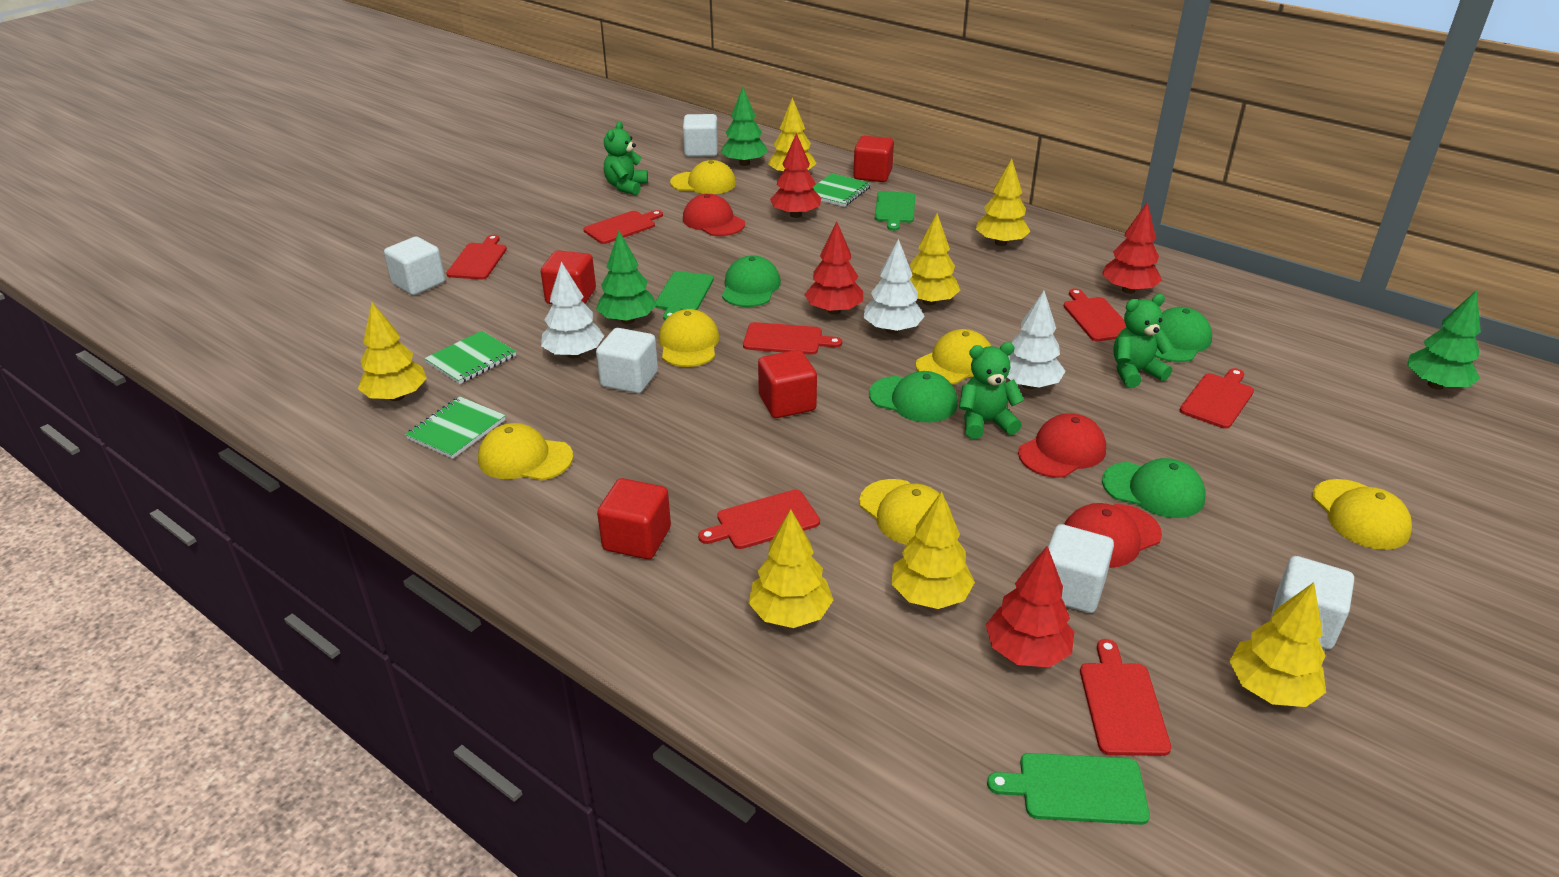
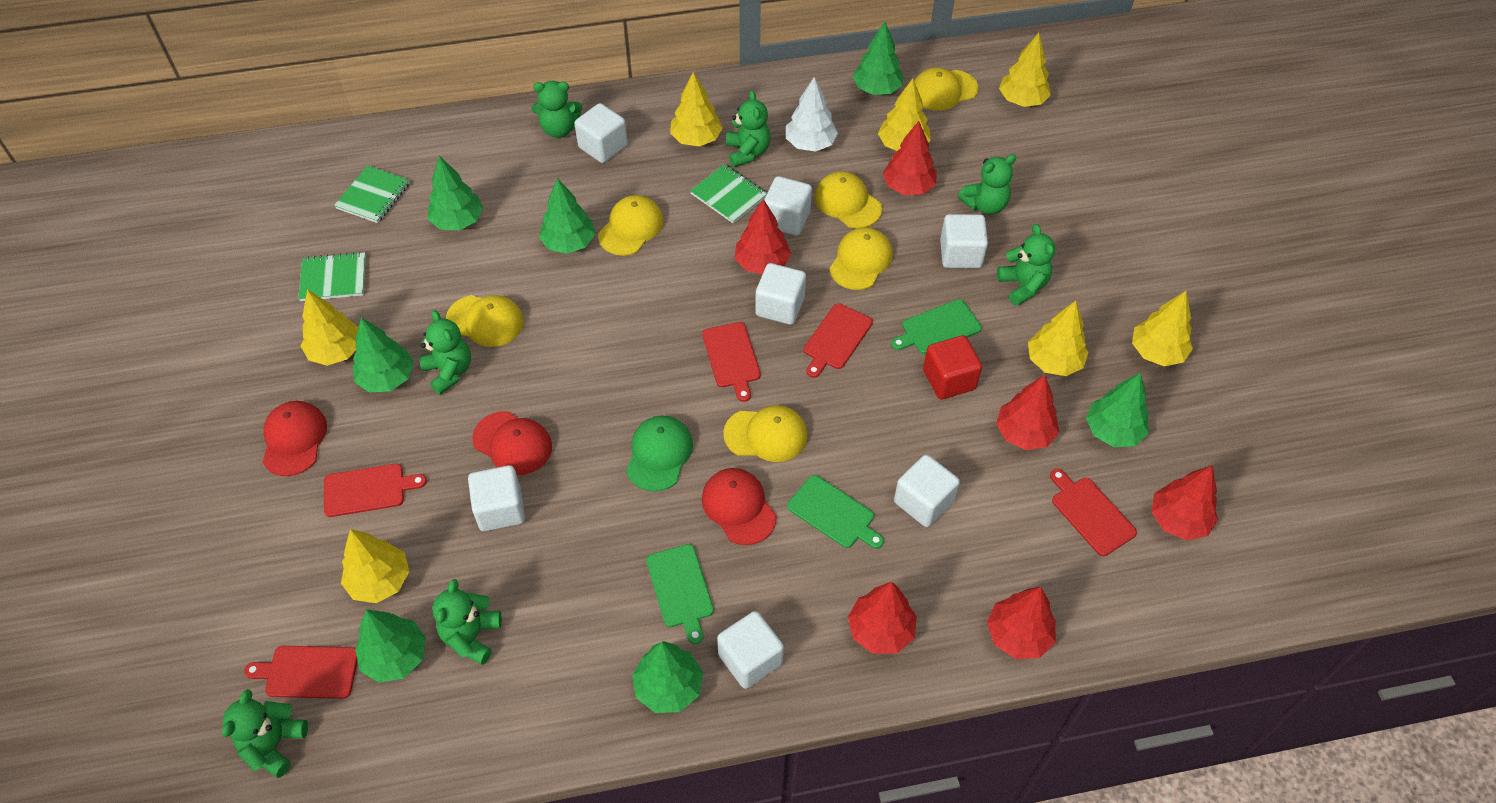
green cap: [722,255,781,307] [869,371,958,422] [1102,458,1206,518] [1155,307,1212,362] = 4 -> [626,415,693,492] = 1
green teddy bear: [604,121,648,195] [959,342,1024,439] [1113,294,1173,388] = 3 -> [222,689,308,778] [419,310,471,395] [432,579,502,665] [532,81,582,138] [726,90,771,167] [958,154,1016,215] [997,224,1055,306] = 7
green tree: [596,231,657,324] [721,87,768,166] [1407,290,1481,390] = 3 -> [353,317,414,392] [355,609,426,683] [428,156,483,230] [539,178,595,254] [632,641,703,713] [853,21,903,95] [1086,372,1149,447] = 7
red cube: [541,250,596,304] [597,478,671,559] [758,350,817,418] [853,136,894,182] = 4 -> [923,335,982,399] = 1
red cutting board: [447,235,507,279] [584,210,663,244] [698,490,820,549] [743,322,842,355] [1064,289,1126,341] [1080,639,1171,756] [1179,368,1254,429] = 7 -> [244,646,358,699] [324,464,427,517] [702,322,761,402] [804,303,873,378] [1050,469,1137,556] = 5
red tree: [770,133,821,218] [805,222,863,315] [986,546,1074,667] [1102,202,1162,294] = 4 -> [734,199,791,274] [848,582,917,654] [883,121,937,195] [987,587,1056,659] [996,375,1059,450] [1151,465,1218,541] = 6
white cube: [384,237,445,295] [596,328,658,394] [683,114,718,157] [1048,524,1114,613] [1270,556,1354,650] = 5 -> [468,465,525,531] [574,103,628,163] [717,611,784,689] [755,263,806,325] [764,176,812,236] [894,455,960,527] [940,214,988,269] = 7
white tree: [541,262,604,358] [863,239,925,334] [1007,291,1065,389] = 3 -> [786,77,838,152] = 1

